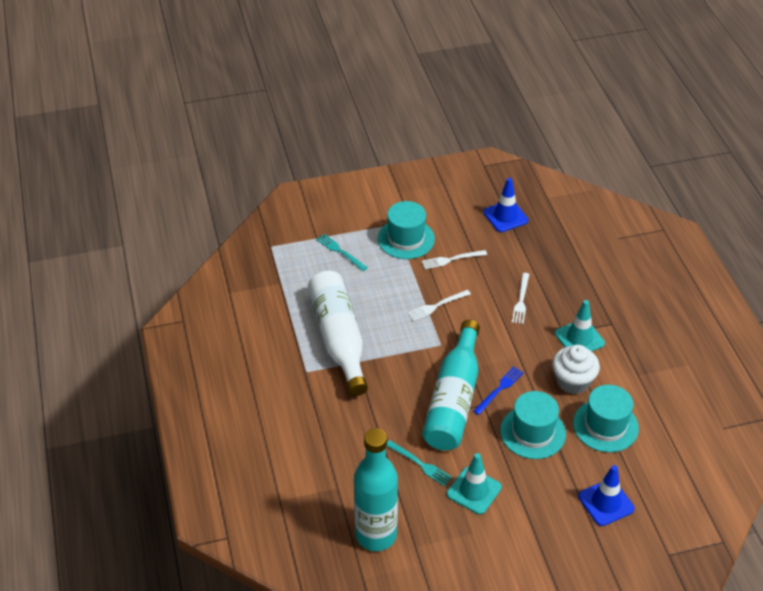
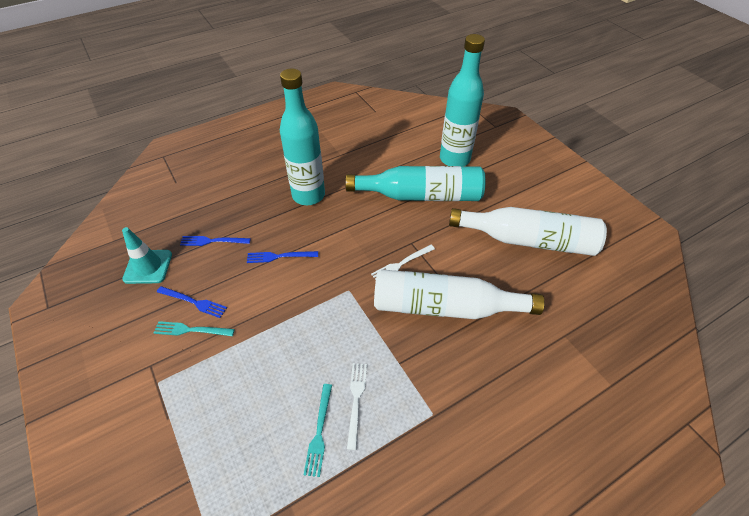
blue fork: [473,367,524,415] = 1 -> [157,286,227,318] [180,236,251,246] [247,251,318,263] = 3
blue traffic cone: [483,178,529,232] [578,465,635,526] = 2 -> none = 0
turquoise bottle: [354,428,398,551] [422,320,480,451] = 2 -> [280,69,325,205] [345,166,485,201] [440,34,485,166] = 3
turquoise hat: [378,201,435,259] [500,391,566,459] [573,385,639,452] = 3 -> none = 0
turquoise traffic cone: [447,453,502,515] [555,300,605,352] = 2 -> [122,227,172,284] = 1
white bottle: [308,271,368,396] = 1 -> [374,269,544,319] [449,207,607,256] = 2
white cupcake: [552,345,600,394] = 1 -> none = 0
white fork: [408,290,471,321] [422,250,487,269] [512,273,529,324] = 3 -> [347,363,367,450] [371,245,435,280] = 2

